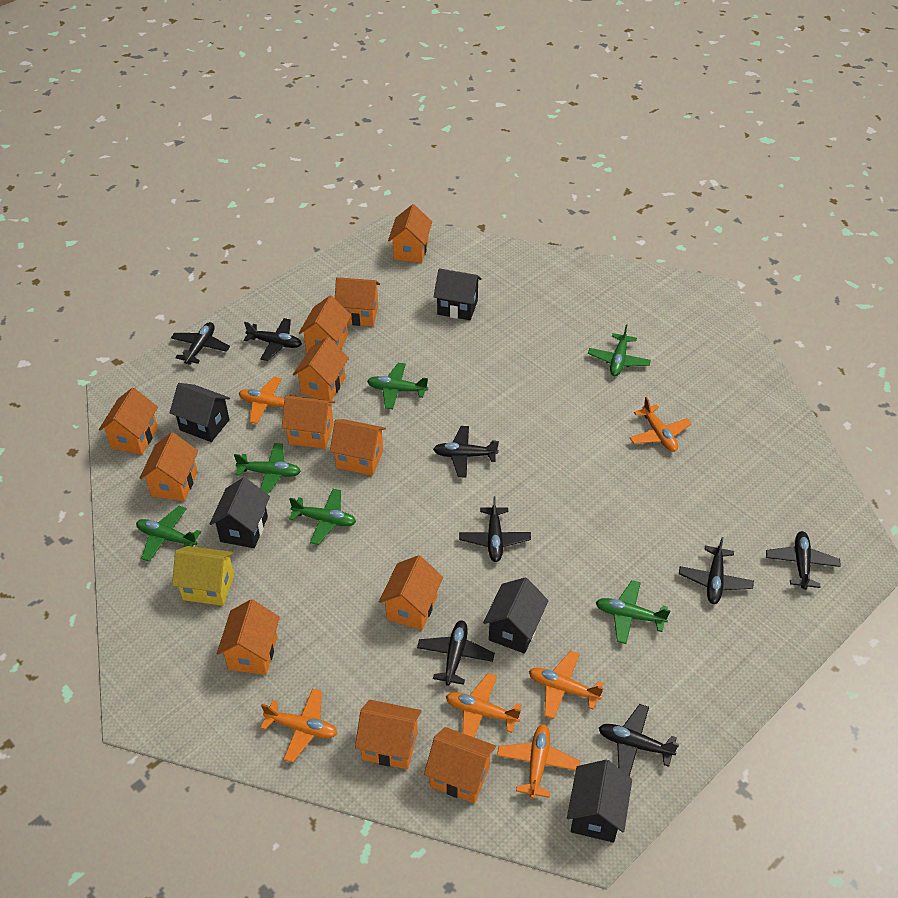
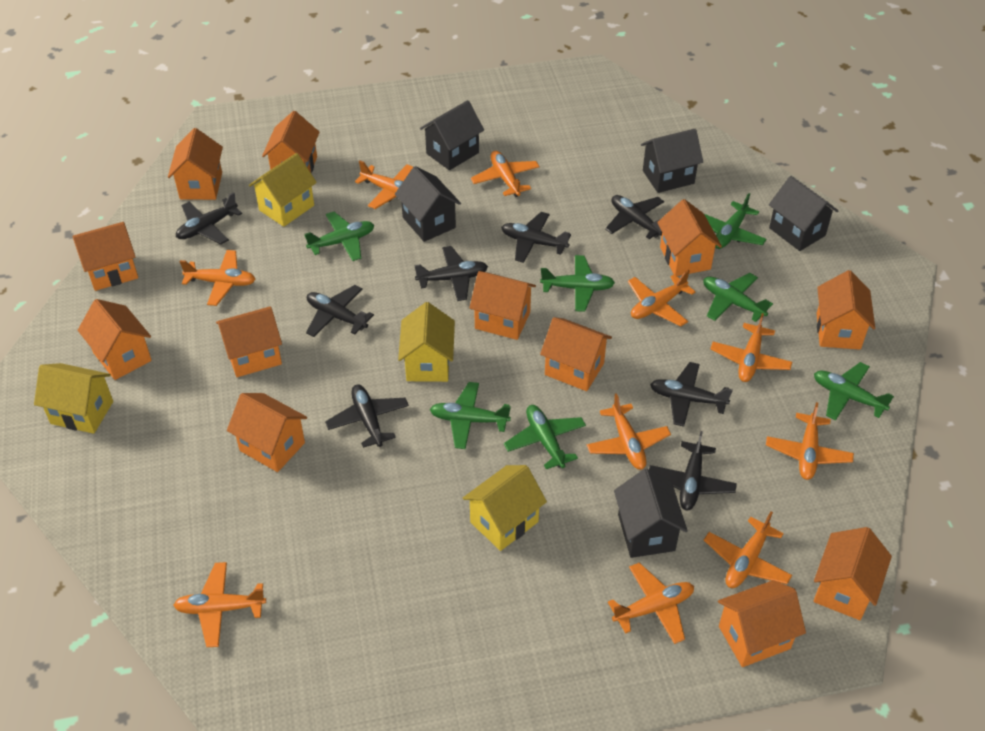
green plane: [136,506,201,562] [234,443,301,494] [289,489,356,545] [367,363,428,409] [588,324,651,376] [596,580,671,644] = 6 -> [304,212,374,261] [430,382,511,449] [504,405,586,469] [540,255,615,312] [703,273,773,322] [704,193,767,249] [814,362,894,420] = 7
orange plane: [239,377,299,424] [261,688,338,763] [446,673,521,738] [497,724,580,799] [529,651,604,719] [630,397,691,452] = 6 -> [174,562,266,647] [179,250,256,306] [355,161,413,209] [471,151,540,197] [587,393,671,470] [608,563,694,644] [628,270,695,326] [704,512,792,588] [710,313,792,382] [766,402,854,480] = 10
yellow house: [172,546,234,606] = 1 -> [34,363,113,434] [249,153,317,227] [398,302,455,382] [463,465,547,551] = 4

